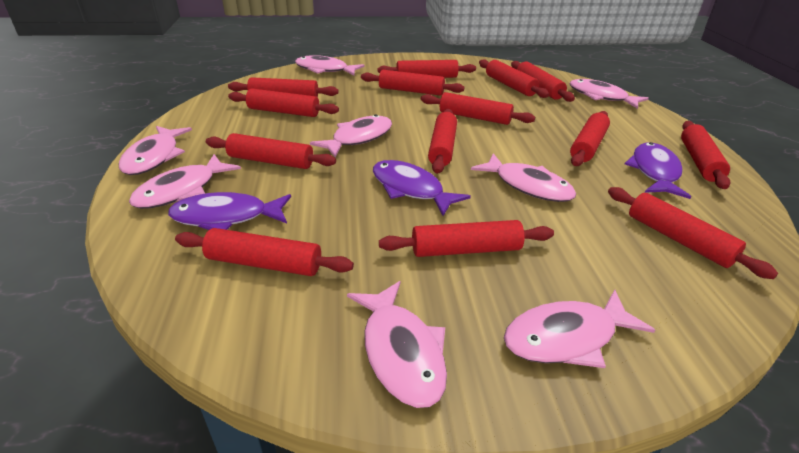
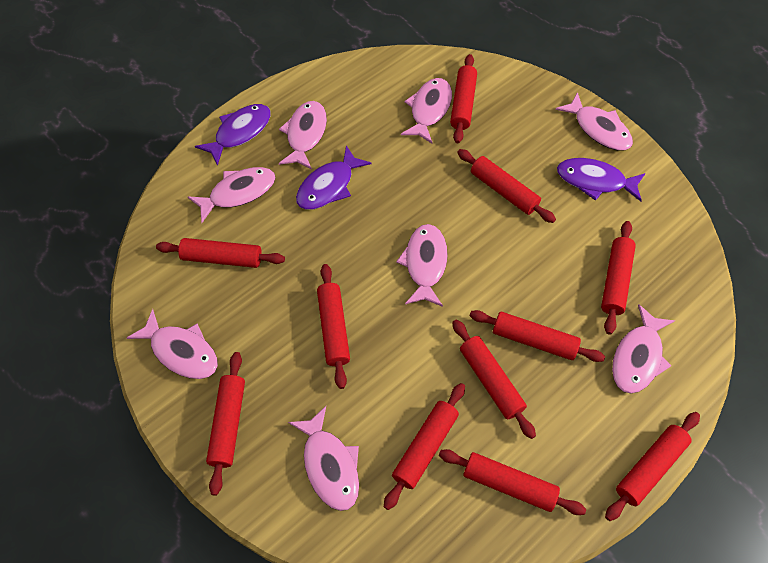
red rolling pin: [175,228,354,276] [206,133,336,169] [228,77,338,97] [228,88,339,117] [361,70,465,96] [378,60,476,78] [379,220,554,257] [421,92,535,125] [428,109,457,174] [479,59,549,98] [511,61,575,102] [570,111,610,166] [608,187,778,279] [681,121,730,189] = 14 -> [156,238,285,268] [206,352,245,496] [317,264,350,389] [384,383,465,510] [439,449,586,515] [450,54,477,143] [452,319,536,439] [457,149,556,223] [470,310,605,362] [601,221,636,335] [605,412,700,521] = 11

